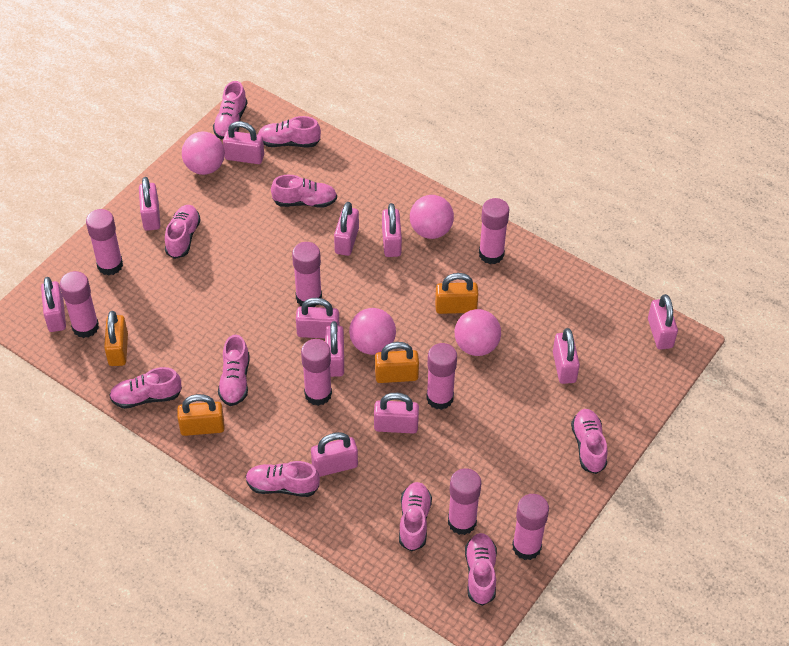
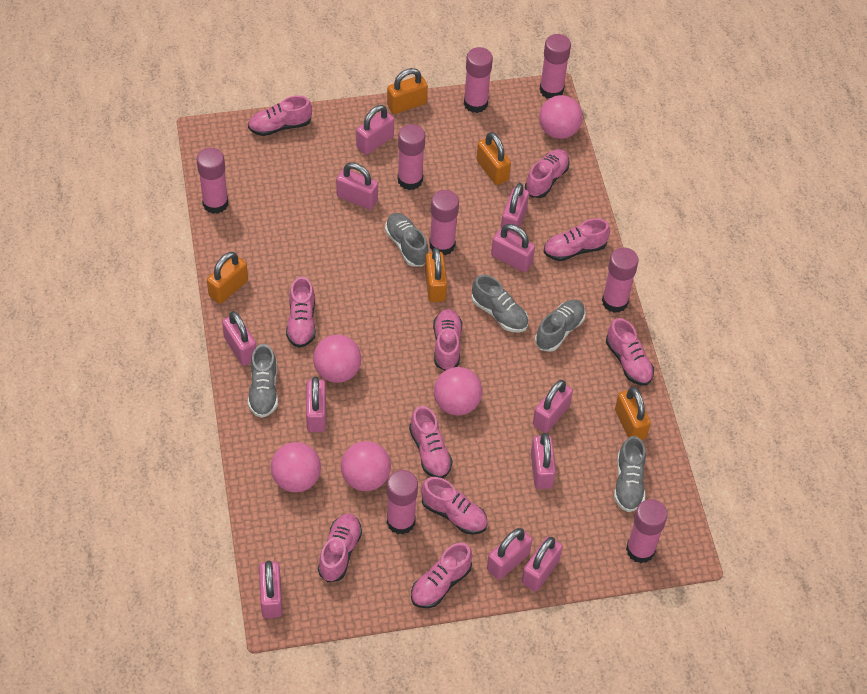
grey shoe: none = 0 -> [248,344,278,418] [385,213,429,267] [472,274,528,332] [535,299,586,352] [614,436,646,512] = 5
orange padlock: [104,311,128,366] [177,394,225,436] [375,342,419,383] [435,273,478,314] = 4 -> [207,252,248,304] [387,68,428,114] [425,247,447,302] [476,132,511,185] [615,387,651,440] = 5
pink ball: [182,132,225,175] [349,308,396,355] [410,195,454,239] [455,309,501,356] = 4 -> [271,442,321,492] [313,335,361,383] [341,441,391,491] [434,367,482,416] [539,95,583,139] = 5

